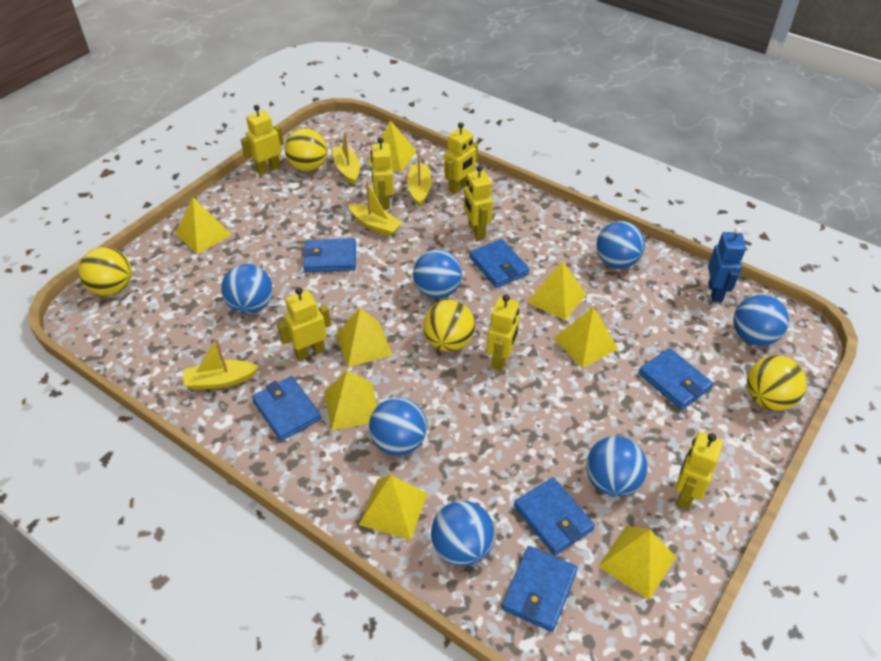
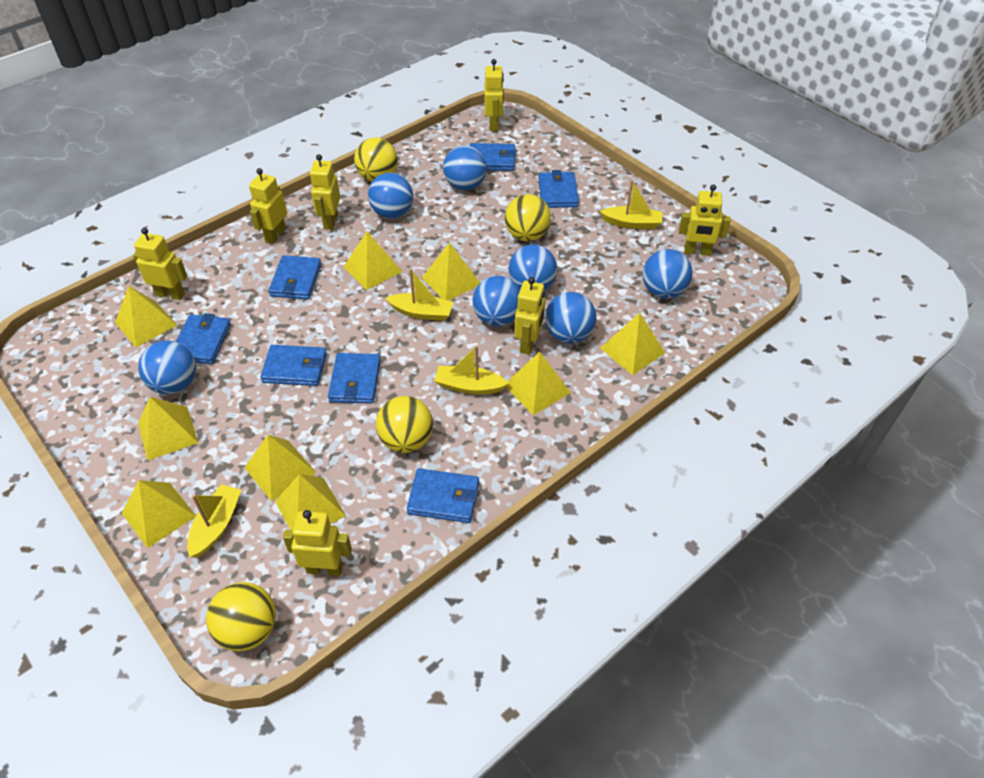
blue robot: [708,227,746,302] = 1 -> none = 0
blue wallet: [252,376,321,441] [302,238,356,272] [469,239,530,288] [502,546,578,632] [514,477,595,555] [638,348,713,410] = 6 -> [176,313,231,364] [260,345,327,386] [269,255,321,299] [328,353,381,404] [407,468,479,523] [470,143,516,171] [538,170,579,208] = 7
yellow pyramid: [175,198,232,254] [324,370,377,431] [336,308,393,367] [359,475,428,540] [368,120,417,172] [527,261,586,321] [554,306,618,368] [598,526,676,600] = 8 -> [115,286,177,347] [122,480,196,548] [138,397,198,461] [244,435,316,501] [275,474,346,530] [344,231,402,290] [422,242,480,301] [506,352,571,415] [600,313,665,375] = 9

